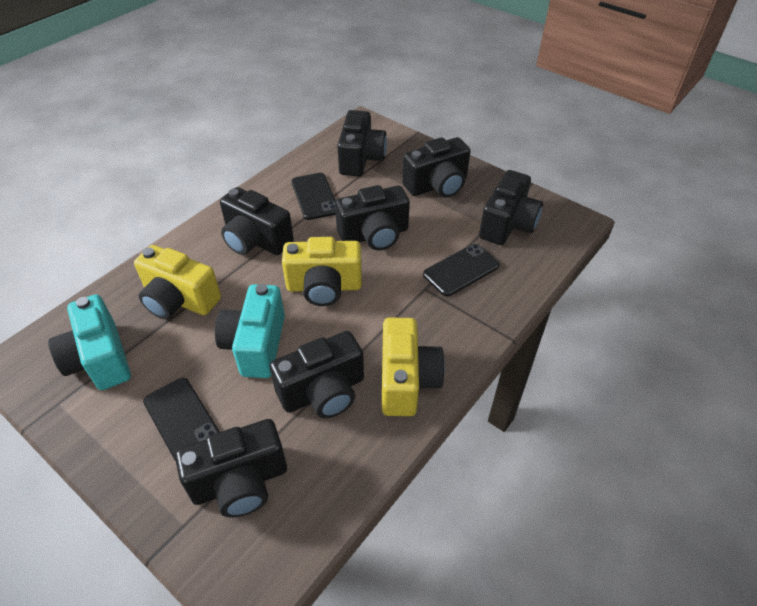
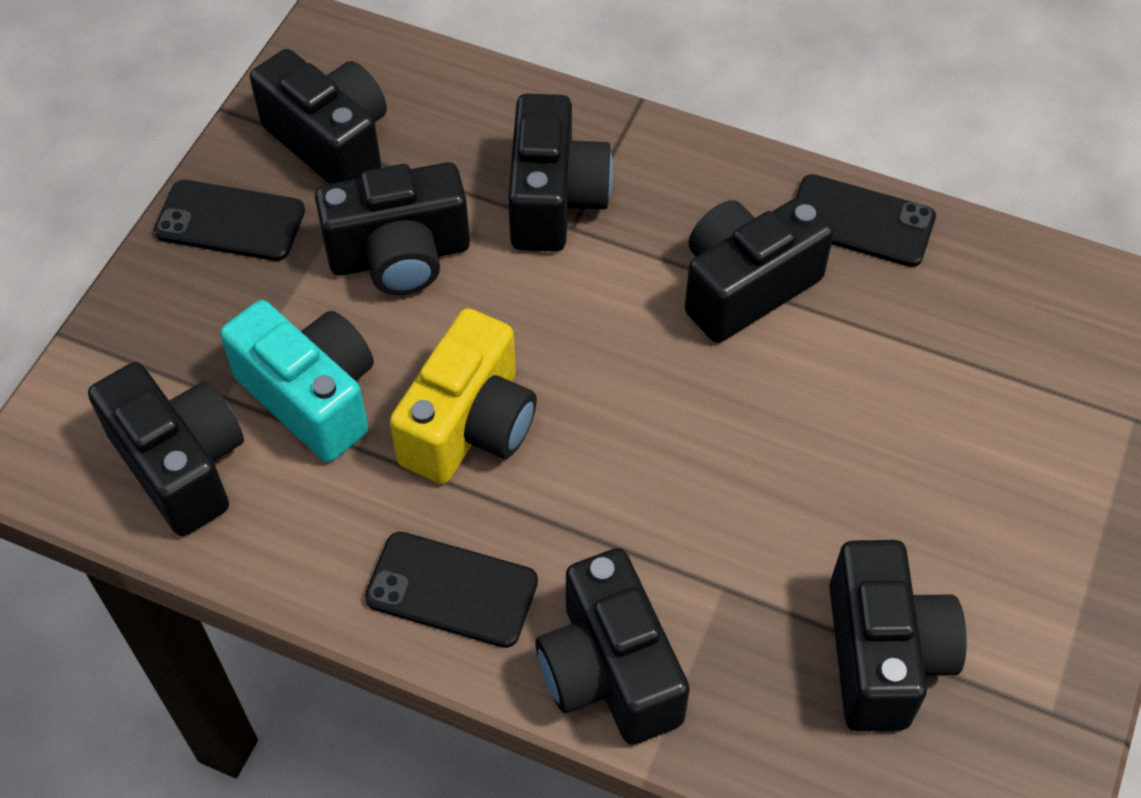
turquoise camera: [48,294,131,390] [215,284,285,378] = 2 -> [220,300,374,462] = 1
yellow camera: [134,245,221,319] [282,237,362,306] [382,318,445,416] = 3 -> [390,308,537,484] = 1

